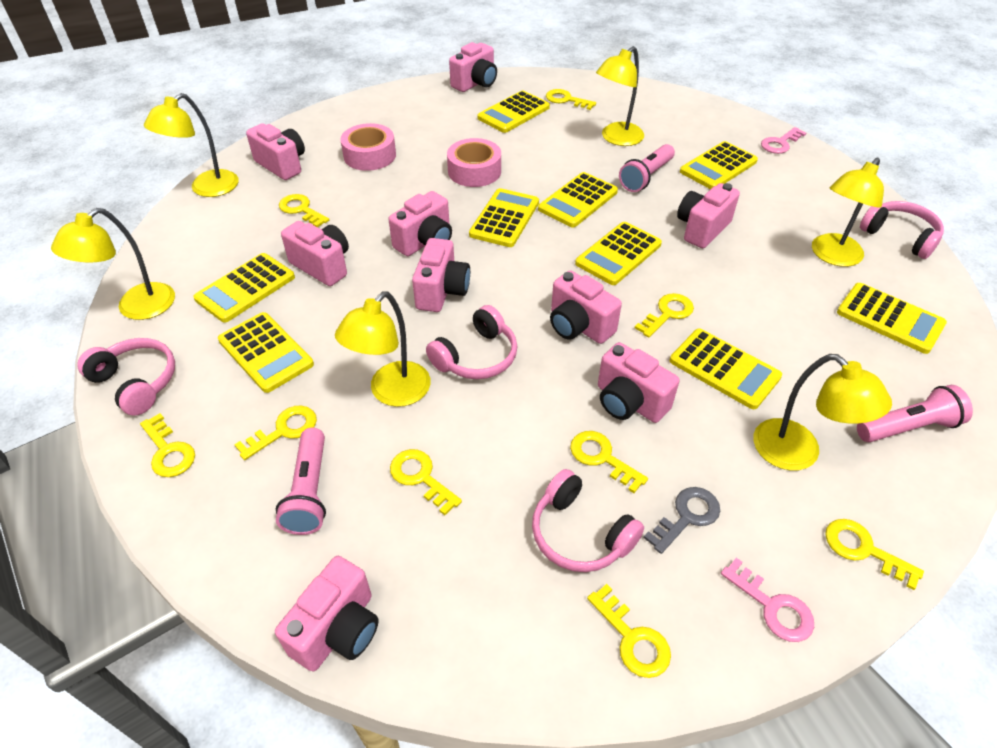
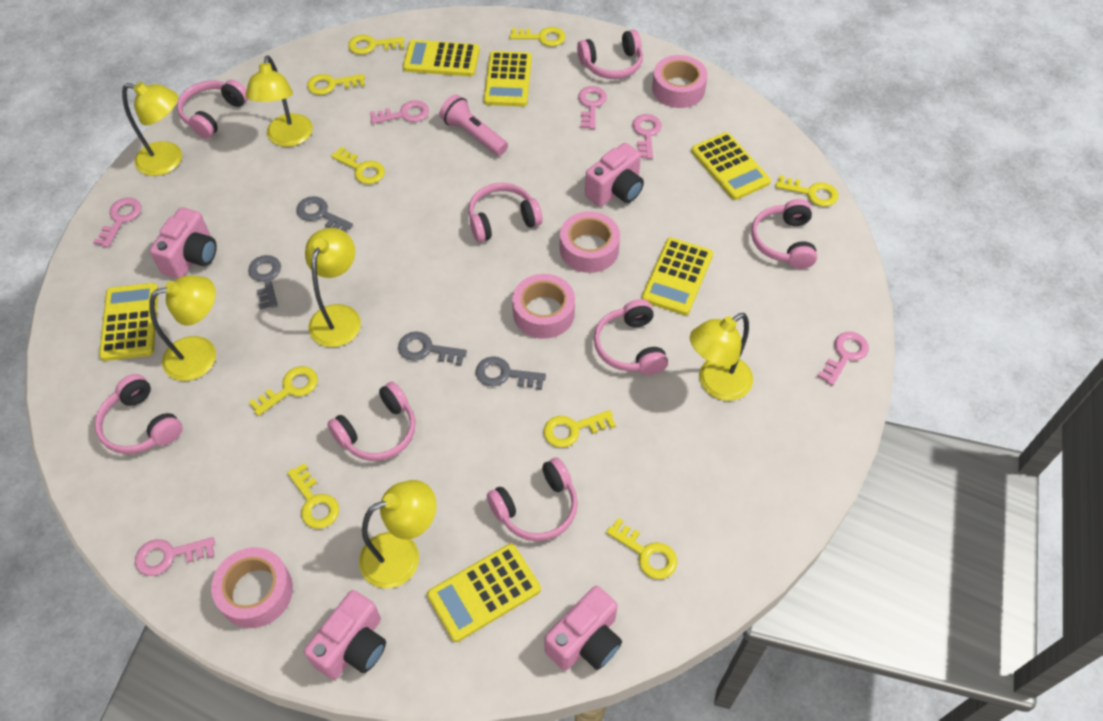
grey key: [643,487,720,554] = 1 -> [248,255,281,310] [296,196,353,232] [398,331,467,366] [476,356,546,390] = 4
pink camera: [246,123,305,180] [275,556,379,671] [281,221,349,286] [388,191,452,256] [412,238,470,312] [449,42,497,92] [550,270,622,344] [598,342,680,423] [677,183,740,248] = 9 -> [150,207,217,279] [304,590,386,680] [545,586,622,671] [585,143,644,207] = 4
pink flashlight: [276,428,326,535] [619,144,675,192] [857,385,973,442] = 3 -> [440,94,508,156] = 1
pink headphones: [77,338,175,416] [426,305,517,379] [532,469,644,572] [860,201,944,259] = 4 -> [95,374,183,454] [177,80,248,139] [327,382,416,461] [468,183,542,242] [487,457,578,541] [577,30,643,79] [594,299,668,375] [751,199,817,269] = 8
pink key: [721,558,814,642] [761,127,806,154] = 2 -> [93,198,142,248] [135,537,215,576] [370,100,429,124] [578,86,607,129] [632,114,662,159] [817,332,869,386] = 6
pink tape: [340,123,396,171] [447,138,501,187] = 2 -> [211,547,293,628] [512,274,575,339] [560,211,620,273] [652,55,708,108] = 4
yellow calculator: [193,253,295,323] [218,312,314,393] [469,188,539,247] [477,90,550,133] [538,172,618,227] [575,222,662,285] [670,329,782,409] [680,141,758,189] [837,283,947,354] = 9 -> [99,283,159,361] [403,40,480,76] [427,544,541,642] [484,51,532,107] [642,237,713,315] [691,132,771,200] = 6

